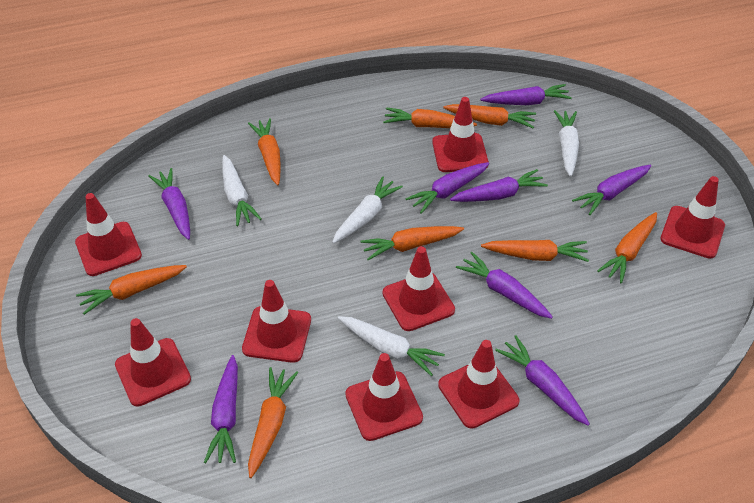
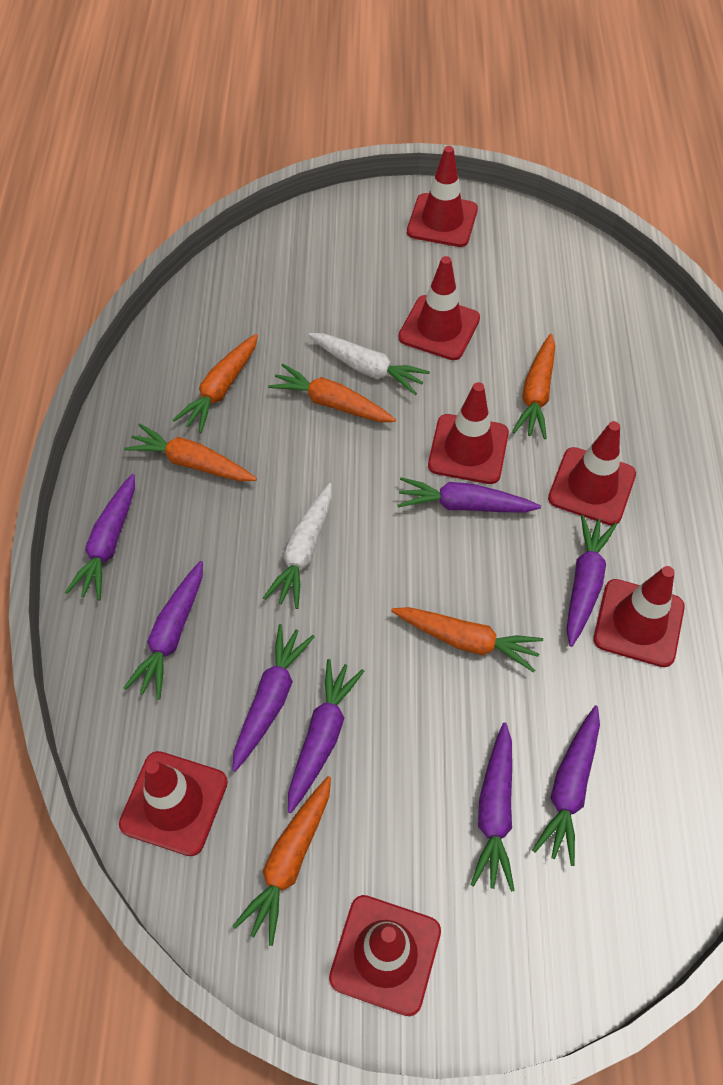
orange carrot: [76,265,187,315] [248,118,281,185] [248,367,298,478] [360,226,464,260] [383,107,477,128] [443,104,536,128] [481,240,589,262] [597,212,657,284] = 8 -> [124,424,257,482] [173,334,258,433] [232,776,331,946] [268,364,396,422] [391,607,543,673] [512,334,555,439] = 6
red traffic cone: [75,193,142,276] [115,318,191,407] [242,280,311,363] [345,353,423,441] [382,246,455,331] [432,97,489,172] [438,340,519,429] [660,176,725,259] = 8 -> [119,751,228,856] [329,895,441,1016] [398,256,480,360] [407,146,478,247] [428,382,509,484] [548,421,636,525] [594,566,685,667] = 7
white carrot: [222,155,261,226] [332,176,403,244] [338,316,445,376] [554,110,579,177] = 4 -> [263,483,332,609] [308,333,430,395] = 2

